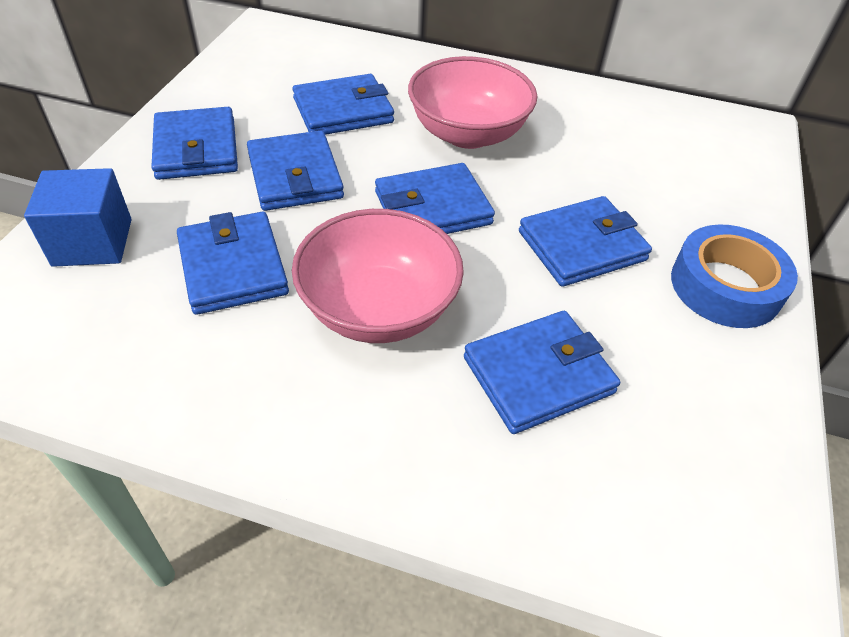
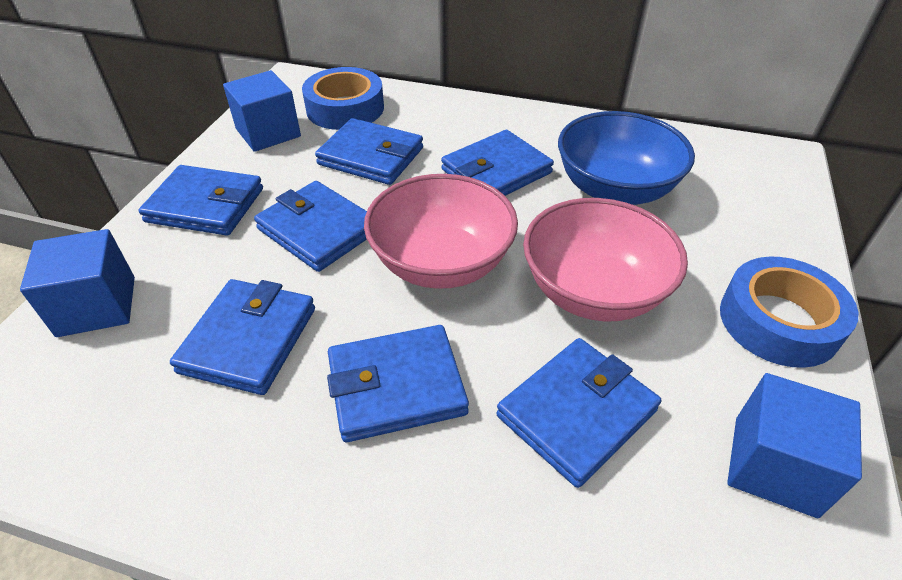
blue bowl: none = 0 -> [558,111,695,205] = 1
blue cube: [24,168,132,267] = 1 -> [20,229,135,337] [223,70,301,152] [727,373,862,518] = 3
blue tape: [671,224,798,328] = 1 -> [302,67,384,130] [720,257,858,368] = 2

